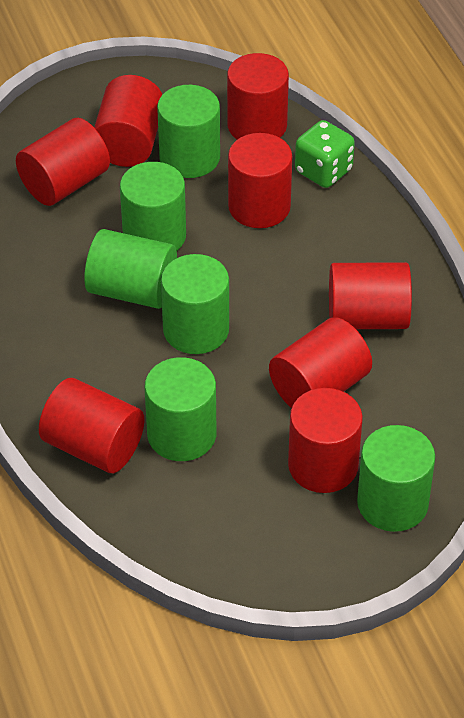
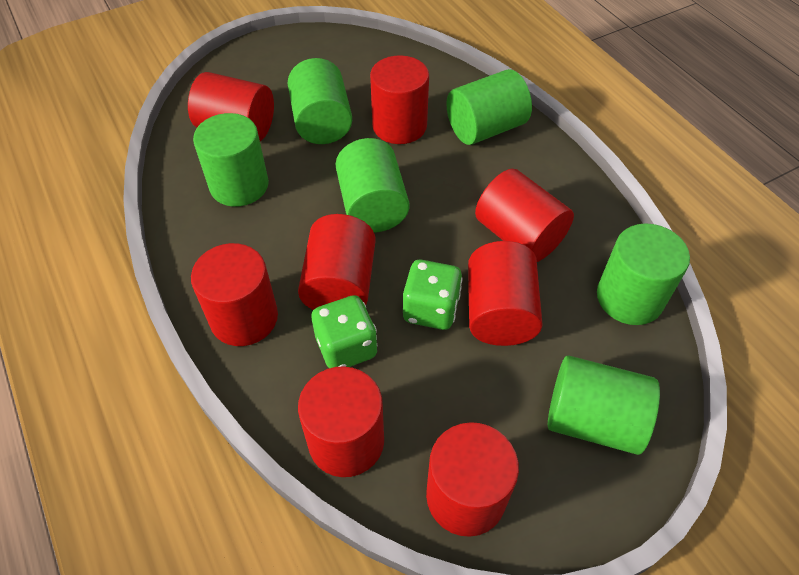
green dice: [295,120,355,188] = 1 -> [311,295,377,368] [403,260,463,330] = 2

